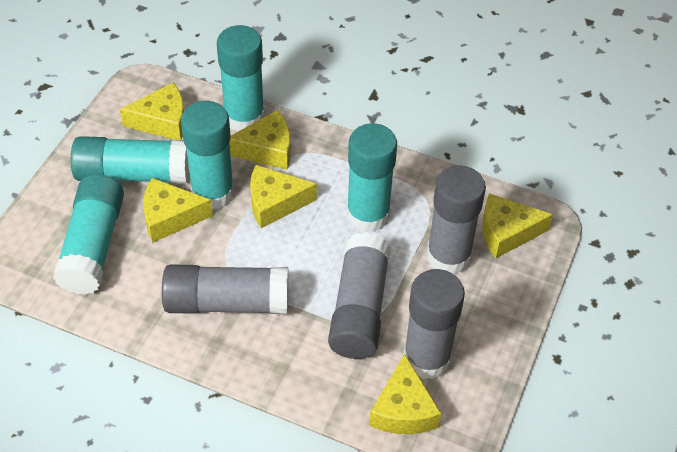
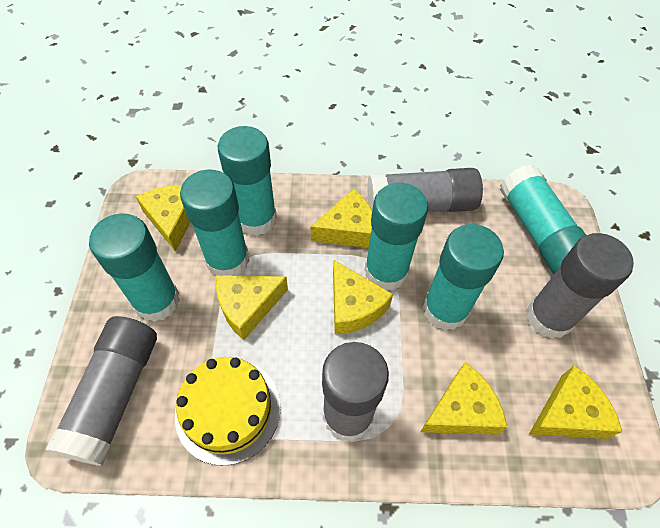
turquoise glue stick: [53,174,124,295] [71,136,190,184] [181,101,234,209] [217,25,265,132] [346,123,397,232] = 5 -> [89,213,180,322] [180,170,249,276] [218,126,277,236] [364,183,428,291] [422,224,504,331] [500,165,586,274] = 6
yellow cake: none = 0 -> [175,357,281,466] = 1

